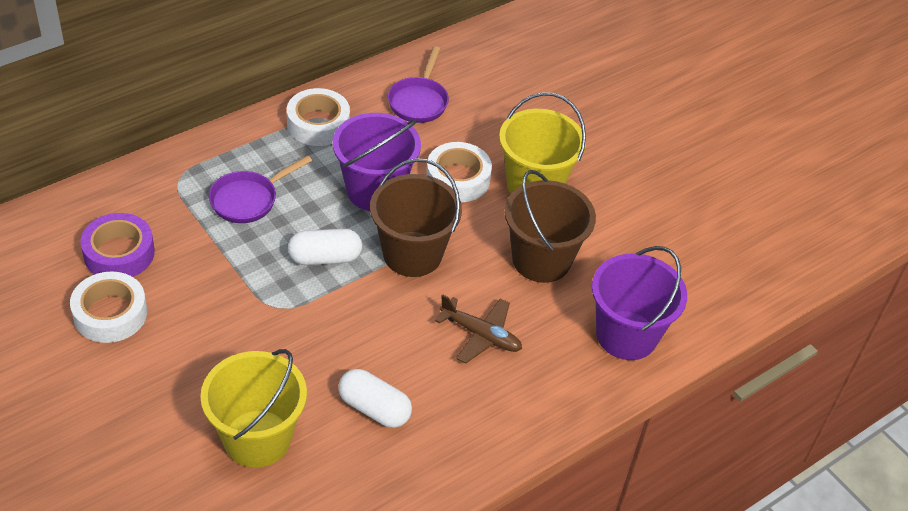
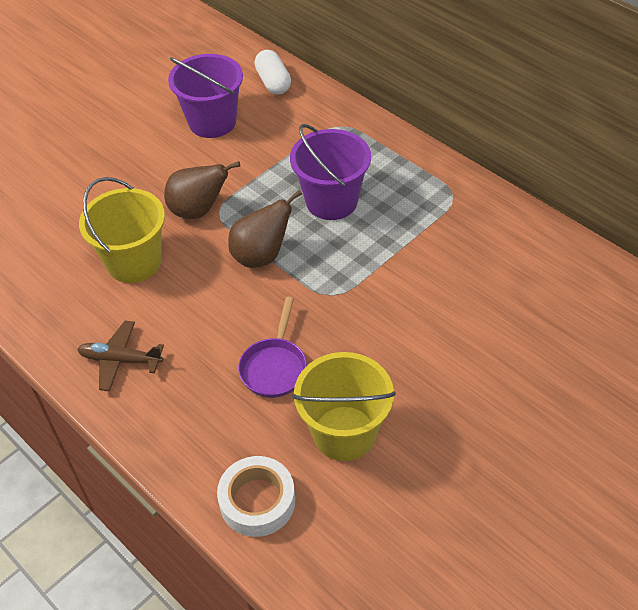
brown bucket: [370,158,462,277] [504,170,596,283] = 2 -> none = 0
brown pear: none = 0 -> [164,161,240,219] [228,190,302,268] = 2
purple pan: [209,155,312,223] [388,46,449,123] = 2 -> [238,297,307,398] = 1
purple tape: [80,213,155,277] = 1 -> none = 0
white capsule: [288,229,362,265] [338,369,412,428] = 2 -> [254,50,291,95] = 1
white tape: [70,271,147,343] [287,88,350,146] [426,142,492,202] = 3 -> [217,456,295,537] = 1

